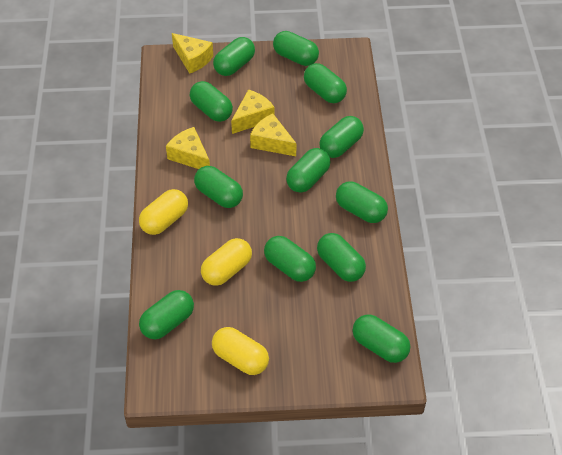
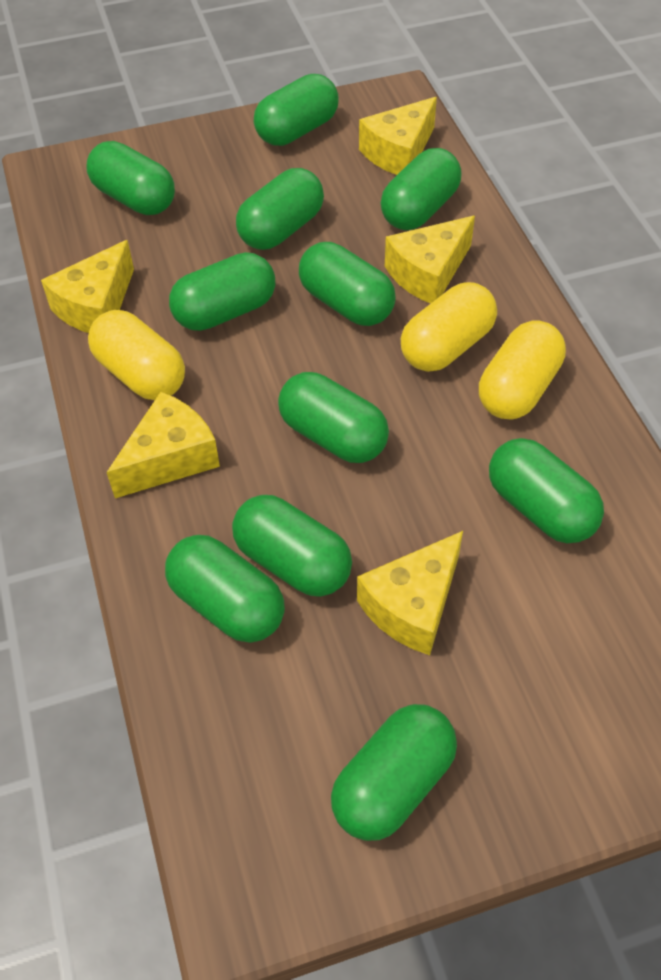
green capsule: [139,290,194,339] [190,81,233,122] [194,166,243,208] [213,37,255,76] [264,236,316,282] [273,31,319,66] [286,148,330,193] [304,63,347,103] [317,233,366,282] [319,116,364,158] [336,182,388,223] [353,314,410,363] = 12 -> [86,141,175,215] [165,535,285,643] [169,252,275,331] [232,495,352,597] [236,168,324,250] [254,74,339,146] [278,372,389,463] [299,242,396,326] [331,704,457,841] [381,148,461,230] [489,438,604,543] = 11
yellow cheese: [166,127,210,169] [172,33,213,74] [231,90,275,134] [250,113,296,156] = 4 -> [41,240,134,333] [107,392,220,498] [357,531,463,655] [359,97,437,175] [385,216,475,303] = 5

